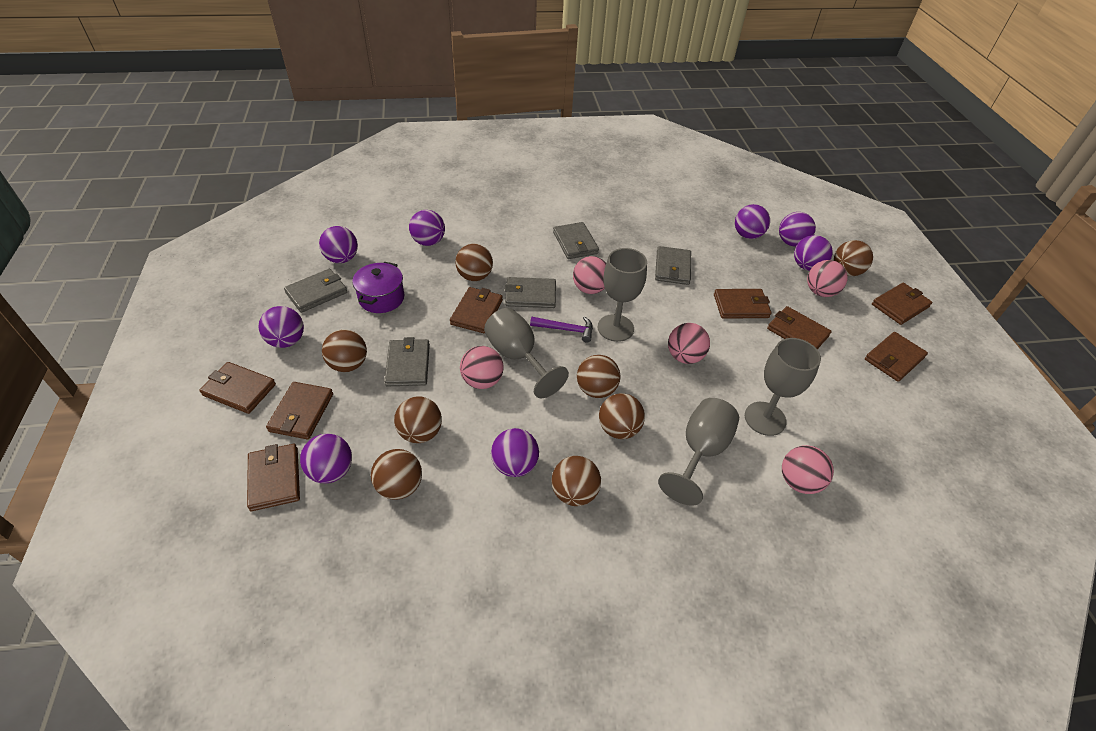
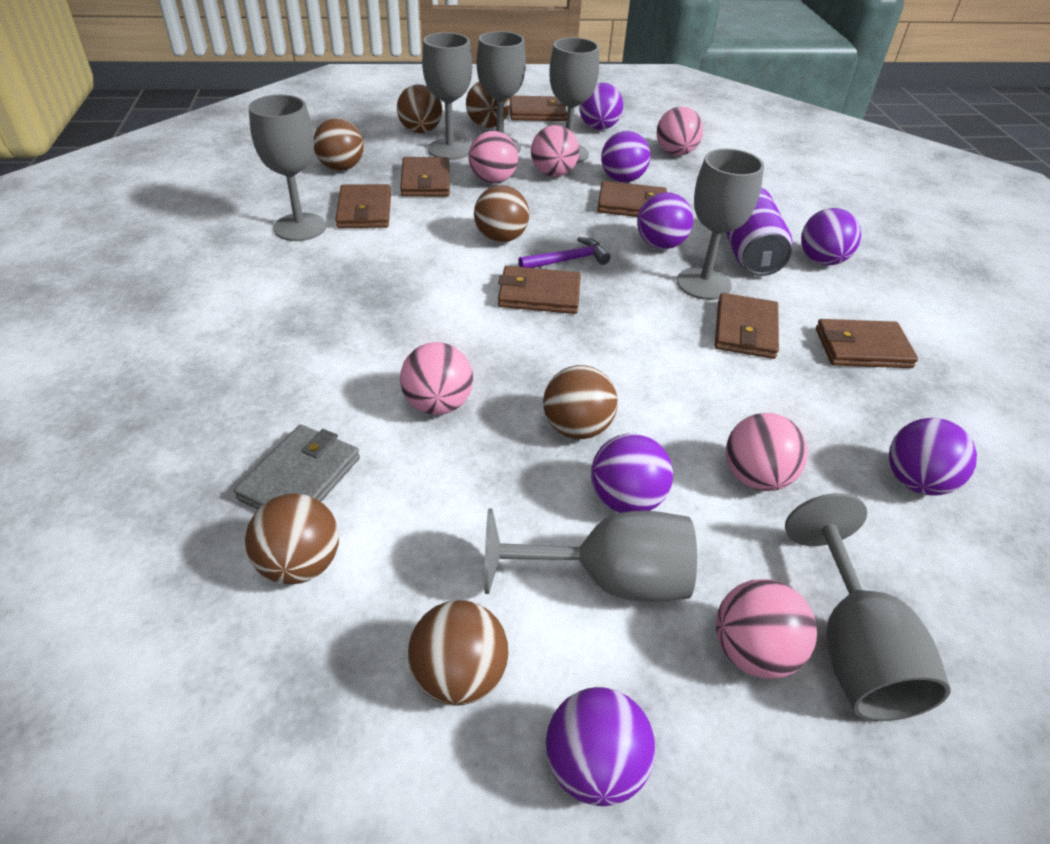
brown ball: [322,329,367,372] [371,449,422,500] [394,396,442,443] [455,244,493,281] [552,456,601,506] [577,355,620,398] [599,393,645,439] [834,240,873,276] = 8 -> [245,493,339,584] [314,118,364,171] [397,85,442,133] [408,600,509,706] [466,82,510,128] [474,185,529,243] [543,365,618,439] = 7
brown wallet: [199,362,276,414] [247,444,300,511] [266,382,333,439] [450,287,503,333] [714,289,771,319] [767,306,832,349] [865,332,928,382] [872,283,932,325] = 8 -> [335,184,391,228] [400,157,450,196] [498,266,581,314] [509,96,567,121] [597,181,667,217] [715,293,779,359] [816,319,918,368] = 7
grey goblet: [484,308,569,398] [598,248,647,342] [658,398,739,506] [745,338,821,436] = 4 -> [249,95,326,241] [422,32,472,160] [477,31,526,153] [484,508,697,602] [549,38,599,163] [677,149,764,300] [785,493,950,721] = 7
grey wallet: [284,269,347,313] [384,337,430,386] [505,277,556,308] [553,222,599,259] [655,246,691,285] = 5 -> [234,424,360,509] = 1
pink ball: [460,346,504,389] [573,256,606,294] [668,323,710,364] [782,445,834,494] [807,260,848,297] = 5 -> [400,342,473,415] [468,131,518,183] [531,125,579,177] [656,107,703,156] [716,579,817,679] [726,413,808,491] = 6
purple ball: [259,306,304,348] [300,434,352,483] [319,226,358,263] [409,210,445,246] [491,428,539,477] [735,204,770,239] [779,212,816,247] [794,235,833,271] = 8 -> [546,687,655,806] [579,83,623,130] [591,434,673,513] [601,131,650,182] [637,192,693,249] [801,208,861,265] [889,418,977,496] = 7
purple can: none = 0 -> [725,188,793,276] = 1
purple pot: [352,262,404,313] = 1 -> none = 0

